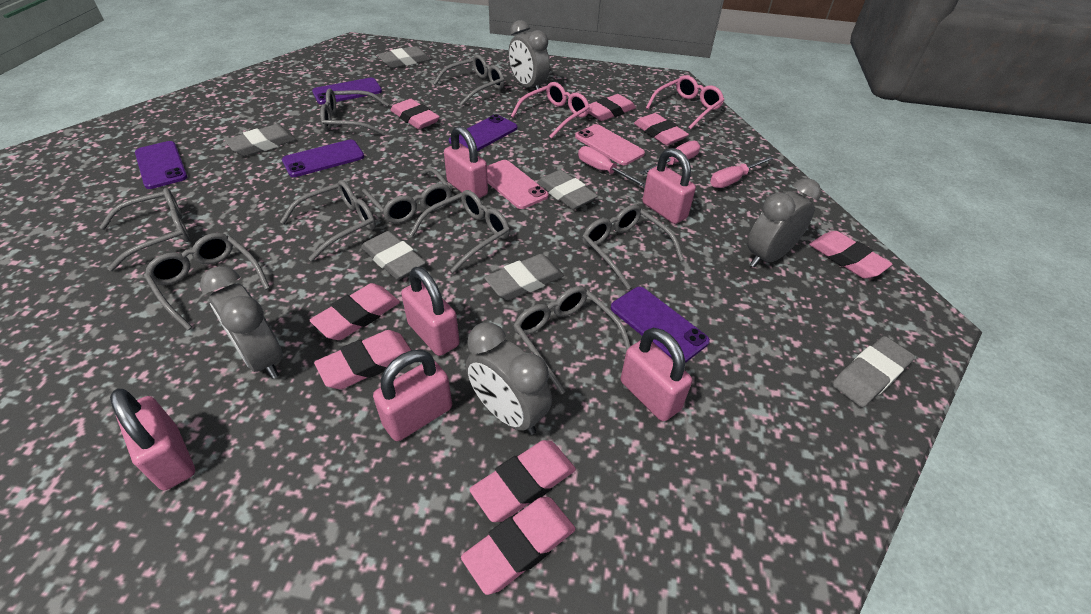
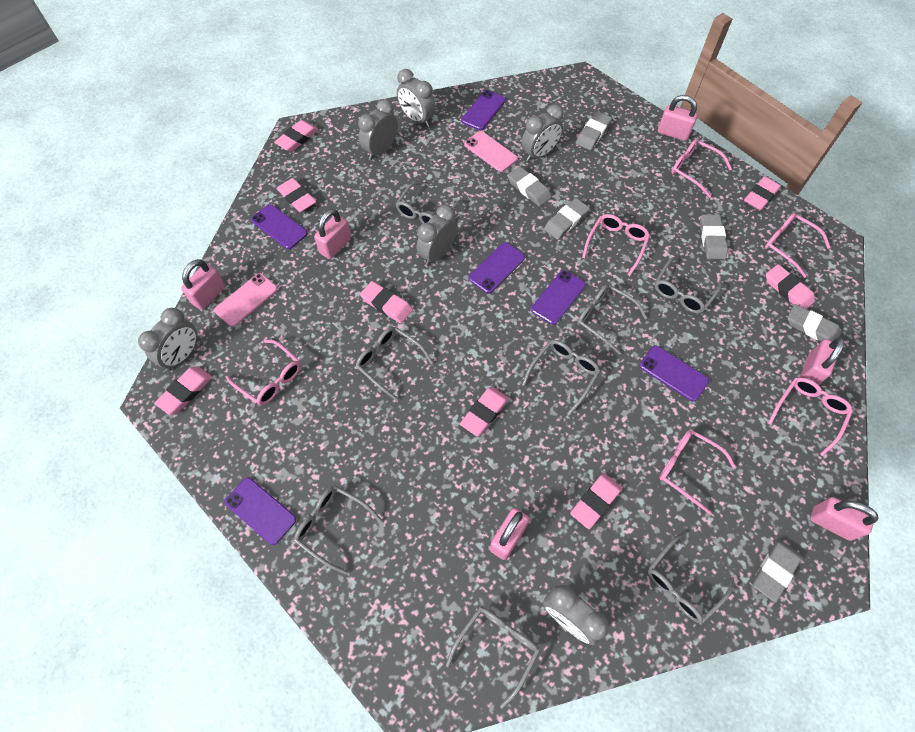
grey clock: [200,266,283,379] [466,323,552,435] [508,20,550,94] [747,178,821,268] = 4 -> [138,308,197,371] [358,99,398,160] [397,69,435,127] [416,205,458,266] [522,104,564,162] [543,585,609,645] = 6
grey glasses: [99,188,190,271] [144,233,270,330] [280,180,376,261] [320,89,389,135] [362,168,452,223] [410,190,510,273] [433,55,505,105] [514,286,630,394] [582,205,684,290] = 9 -> [294,485,382,575] [356,327,433,401] [396,182,462,224] [446,607,540,709] [522,340,601,415] [577,284,647,355] [647,532,734,623] [655,257,722,313] = 8
pink glasses: [511,82,590,139] [646,75,724,130] = 2 -> [226,340,301,405] [582,214,650,276] [659,430,736,514] [671,139,732,198] [765,213,831,278] [768,377,853,456] = 6
pink screwdriver: [578,146,645,188] [640,141,700,175] [710,156,774,188] = 3 -> none = 0
purple phone: [135,141,187,189] [282,140,364,177] [312,78,382,104] [449,114,517,151] [611,287,710,363] = 5 -> [224,478,296,545] [251,204,308,249] [461,90,506,130] [469,242,525,294] [531,270,586,325] [639,345,709,401] = 6

